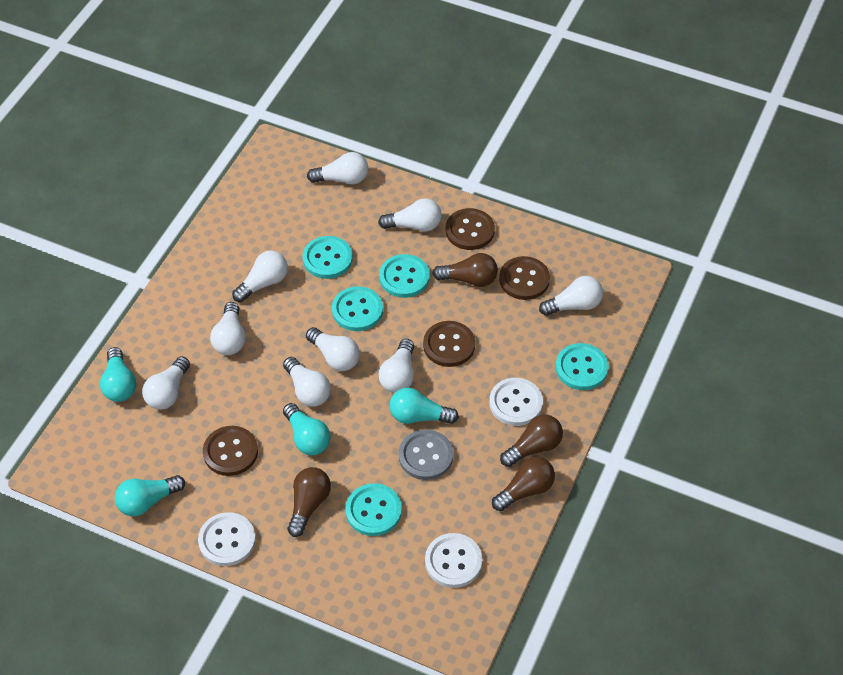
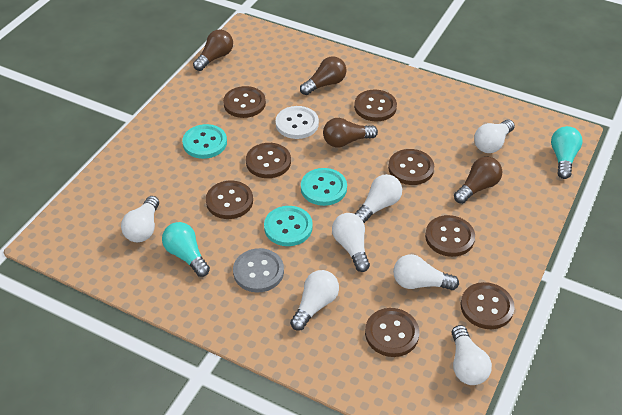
brown button: [203,426,258,476] [423,321,475,367] [446,208,495,250] [499,256,550,300] = 4 -> [206,181,253,219] [223,86,266,118] [246,143,291,178] [354,90,397,121] [365,308,419,357] [388,149,434,185] [425,215,475,257] [461,282,515,329] = 8
turquoise button: [302,236,353,279] [332,286,383,331] [346,483,402,536] [379,254,430,298] [556,343,609,390] = 5 -> [182,124,227,159] [264,206,313,246] [301,168,347,206] = 3
turquoise light bulb: [100,347,136,402] [115,475,185,516] [283,403,331,455] [390,388,459,424] = 4 -> [162,222,210,277] [551,126,582,179] = 2
white button: [198,512,256,566] [425,533,483,588] [489,378,543,426] = 3 -> [276,106,319,139] = 1
white light bulb: [142,356,190,410] [210,302,246,355] [232,251,288,302] [283,357,331,407] [306,327,360,371] [307,152,368,184] [378,198,442,231] [379,339,414,393] [539,276,603,316] = 9 -> [121,196,159,242] [290,270,339,331] [332,213,370,272] [354,174,402,223] [393,254,459,290] [452,325,492,385] [474,119,515,153] = 7

